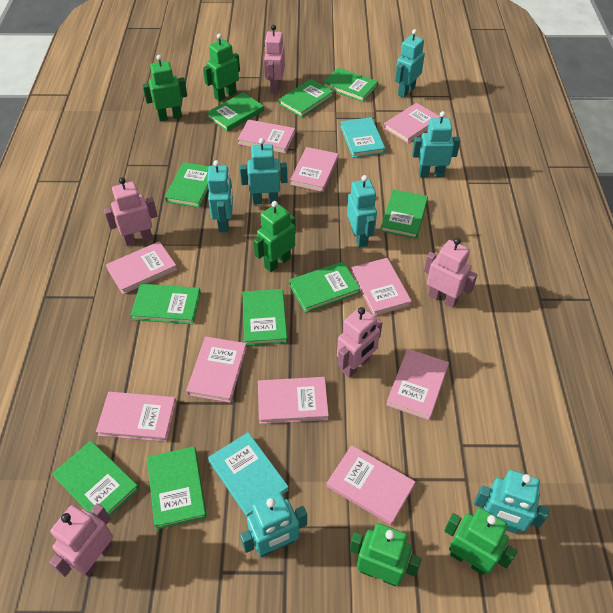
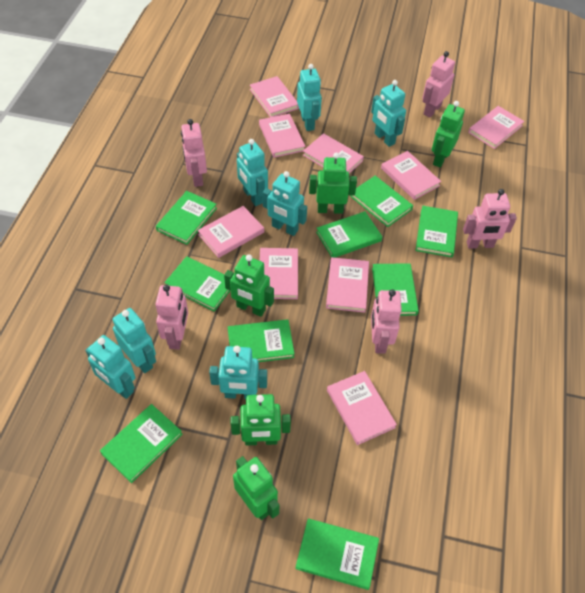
green book: [52,441,139,517] [130,284,201,324] [147,447,207,530] [165,162,209,208] [206,92,264,132] [242,289,288,346] [279,79,334,117] [289,261,360,313] [323,67,378,102] [380,189,428,239] = 10 -> [100,404,183,483] [156,191,217,245] [164,256,230,312] [228,319,295,362] [295,519,379,590] [316,211,382,258] [350,176,413,227] [372,263,419,316] [415,206,458,257] = 9
pink book: [96,392,176,442] [106,241,177,295] [186,337,247,403] [237,119,295,153] [258,377,329,424] [290,147,339,192] [327,445,415,525] [351,258,412,316] [384,103,441,143] [386,349,449,420] = 10 -> [198,206,264,258] [250,76,299,117] [259,114,306,158] [260,248,298,299] [303,133,364,174] [326,257,369,313] [327,371,397,445] [381,151,441,200] [468,106,524,149] = 9
turquoise book: [208,432,289,517] [340,117,385,158] = 2 -> none = 0

